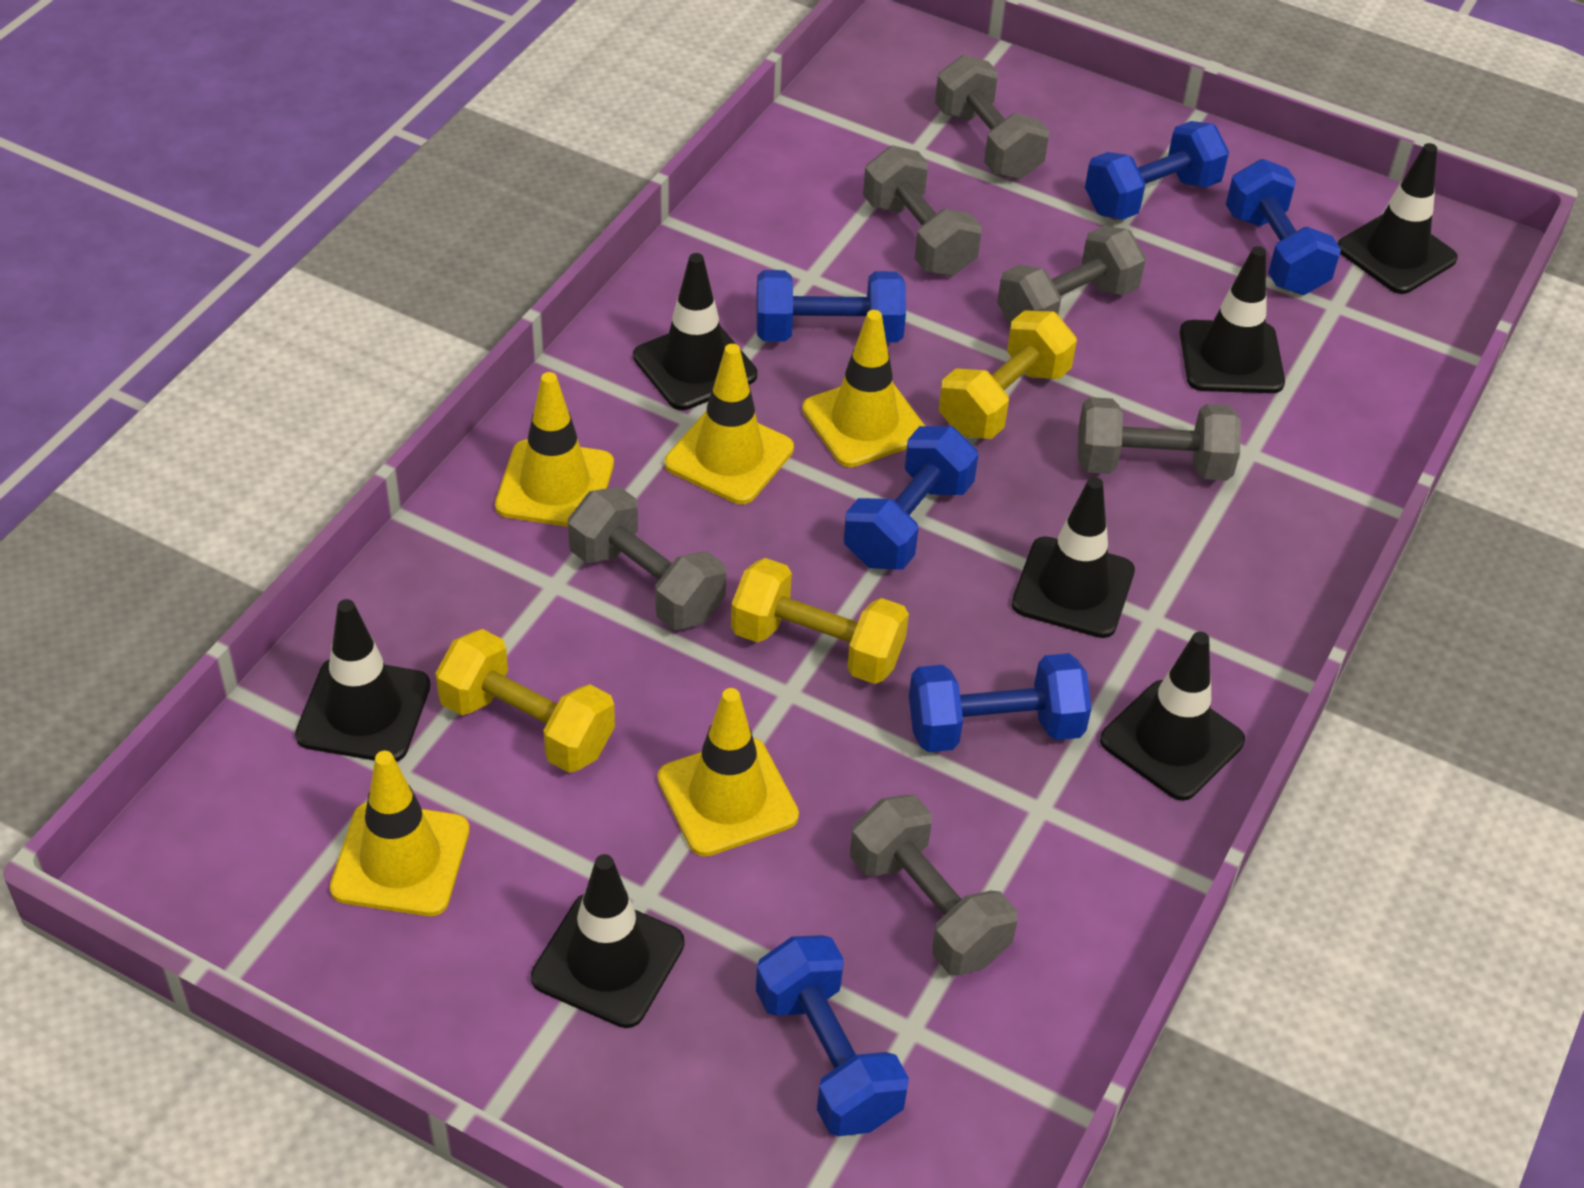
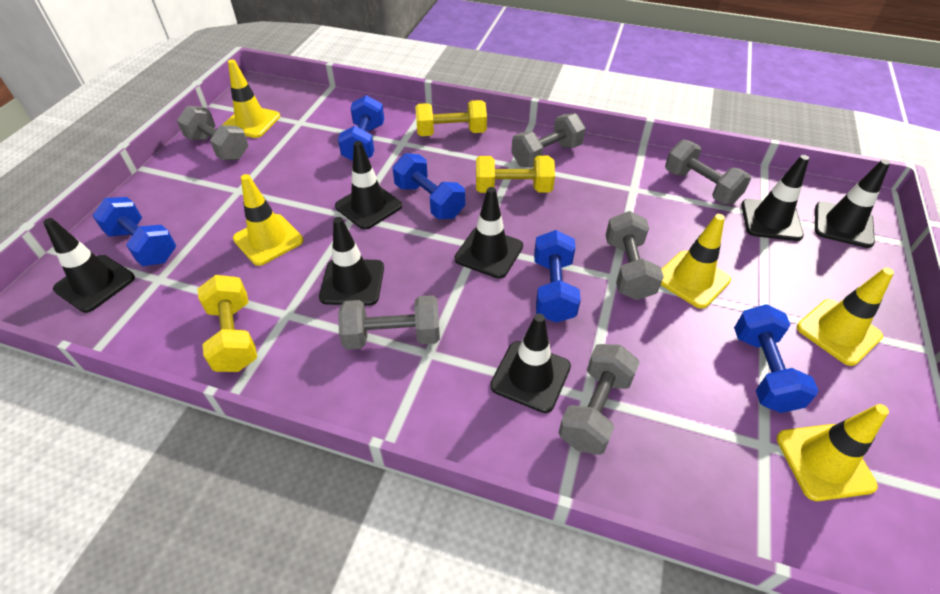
blue dumbbell: [756,270,906,343] [756,935,909,1136] [844,426,978,569] [909,653,1092,752] [1085,121,1229,220] [1226,159,1341,295] = 6 -> [92,197,176,266] [338,95,384,161] [393,153,465,219] [534,230,581,323] [734,304,818,413] = 5

